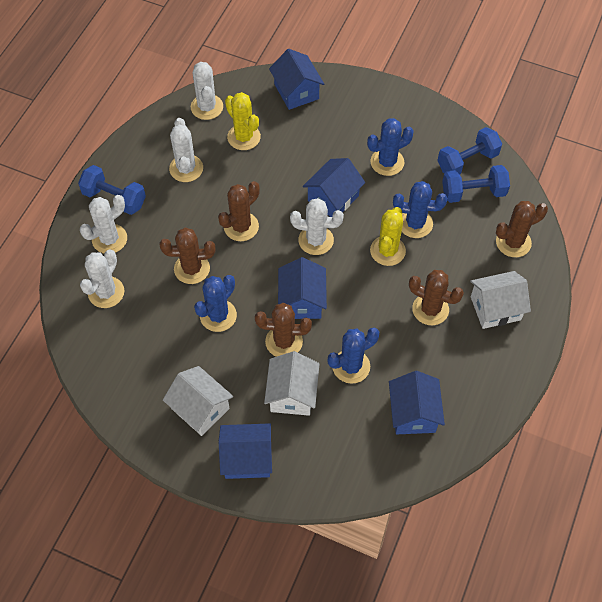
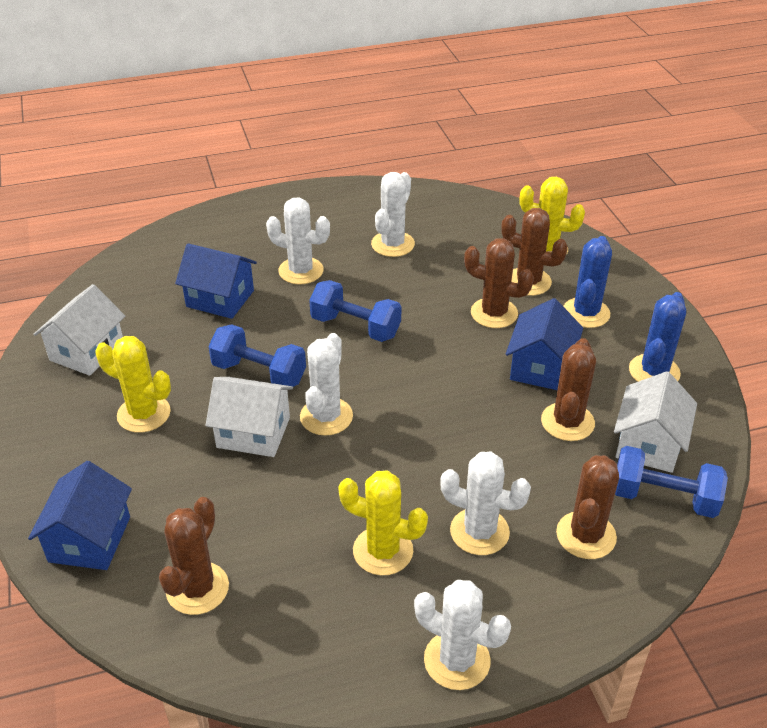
blue cactus: [194,275,237,332] [328,328,379,384] [367,118,414,176] [393,181,447,238] = 4 -> [563,236,612,328] [629,292,686,382] = 2
blue house: [219,423,272,479] [269,49,324,110] [278,257,327,319] [303,158,365,217] [389,371,445,434] = 5 -> [28,461,132,570] [175,243,257,319] [506,298,583,390] = 3
yellow cactus: [225,92,261,150] [370,207,406,266] = 2 -> [96,336,171,433] [338,470,428,575] [520,177,585,255] = 3

